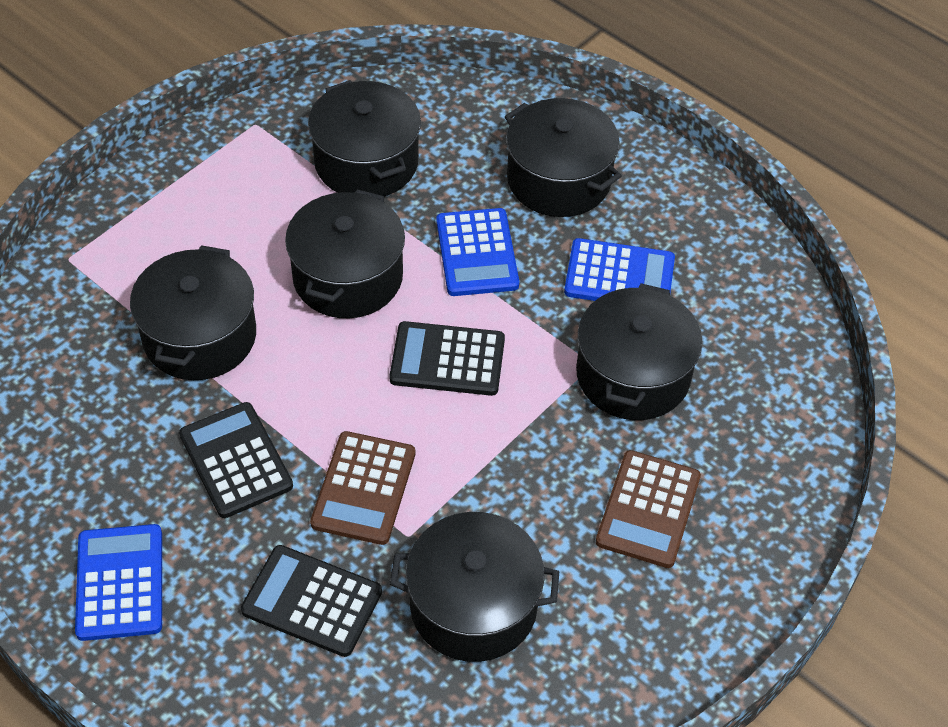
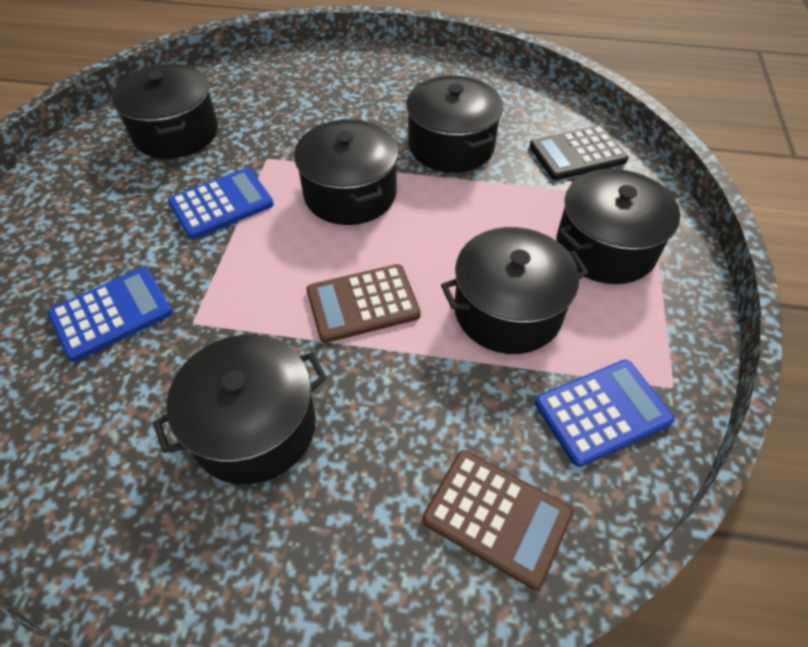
black calculator: [179,402,293,518] [241,545,382,657] [389,321,505,396] = 3 -> [529,125,628,180] = 1

